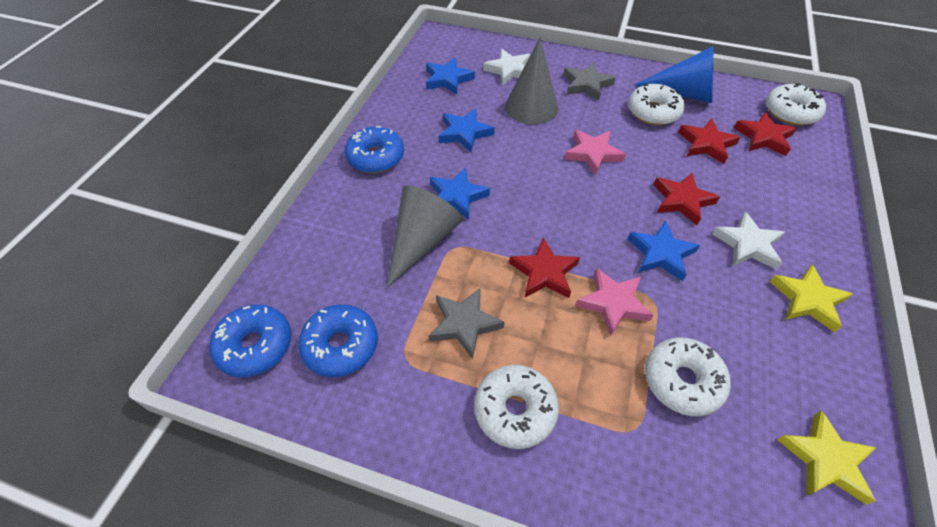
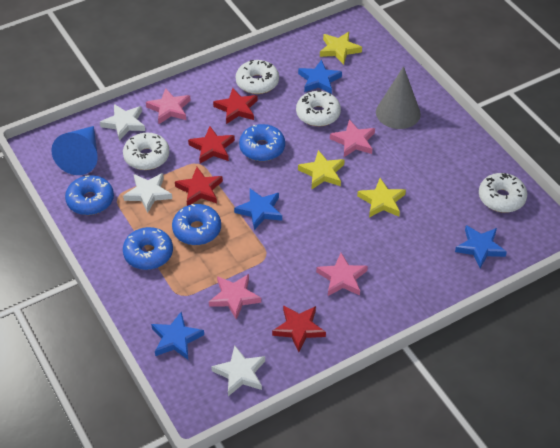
blue donut: [209,304,291,377] [298,304,378,377] [345,126,404,173] = 3 -> [65,175,114,215] [123,227,173,270] [172,204,221,245] [239,124,285,161] = 4
grey cone: [387,186,463,288] [505,38,558,125] = 2 -> [376,66,421,129] = 1
grey star: [429,288,504,359] [563,63,616,101] = 2 -> none = 0
pink star: [565,130,626,175] [576,268,654,336] = 2 -> [146,88,191,124] [209,274,261,320] [316,253,368,296] [330,120,375,157] = 4
white star: [483,49,531,86] [712,212,785,270] = 2 -> [100,104,145,141] [123,173,172,213] [211,345,265,396] = 3
yellow star: [769,264,853,332] [777,410,876,504] = 2 -> [298,150,344,189] [320,32,362,65] [357,178,406,218] = 3

